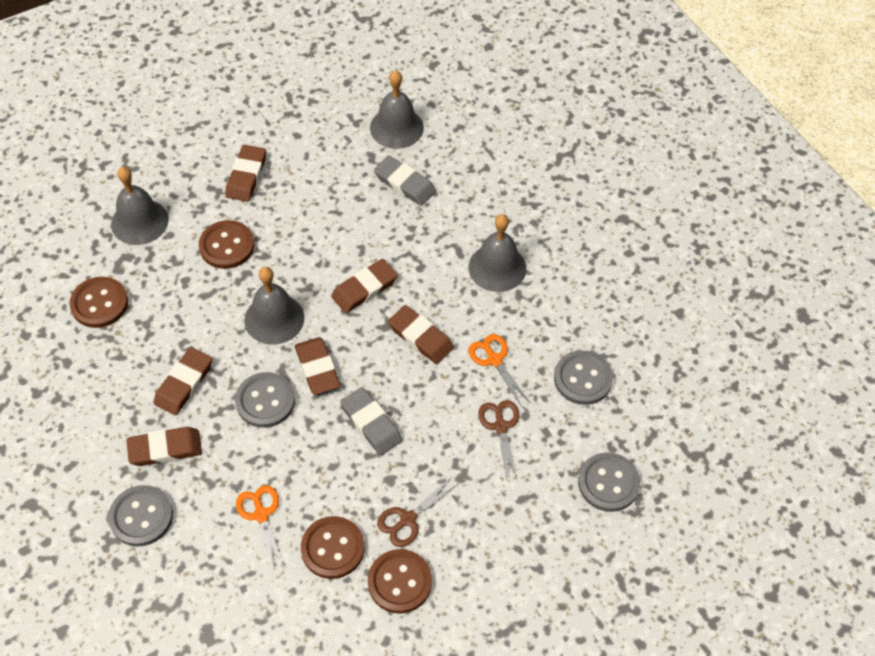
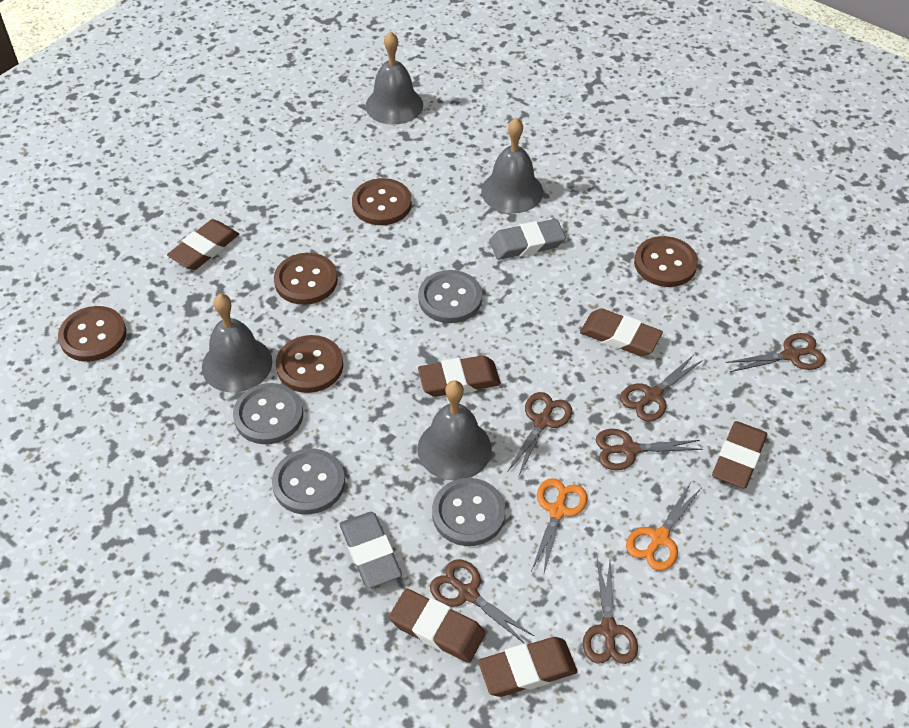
brown button: [70,277,128,328] [199,220,254,269] [301,516,364,579] [368,549,432,614] = 4 -> [58,306,126,362] [274,253,338,305] [276,335,343,393] [352,178,412,225] [634,236,698,287] = 5
brown scissors: [377,477,458,547] [478,400,519,479] = 2 -> [430,559,534,643] [507,392,572,476] [583,558,638,664] [596,429,703,470] [620,355,703,422] [726,333,825,372] = 6

